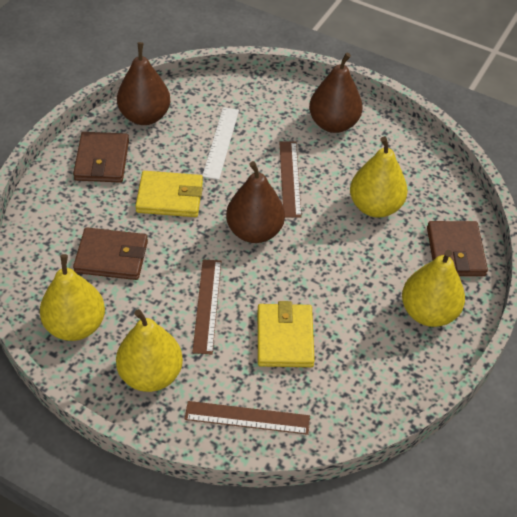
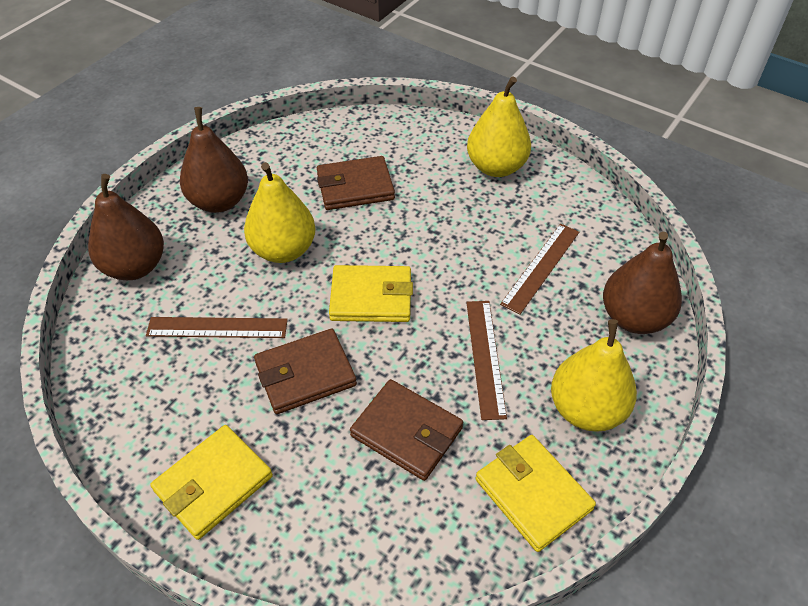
white ruler: [202,107,239,180] = 1 -> none = 0
yellow pear: [40,254,105,341] [116,309,183,392] [350,137,407,217] [402,250,465,327] = 4 -> [244,162,316,263] [467,76,531,177] [551,319,637,432] = 3
yellow wallet: [135,171,203,217] [258,301,315,367] = 2 -> [150,425,273,540] [329,265,413,322] [475,435,596,552] = 3

